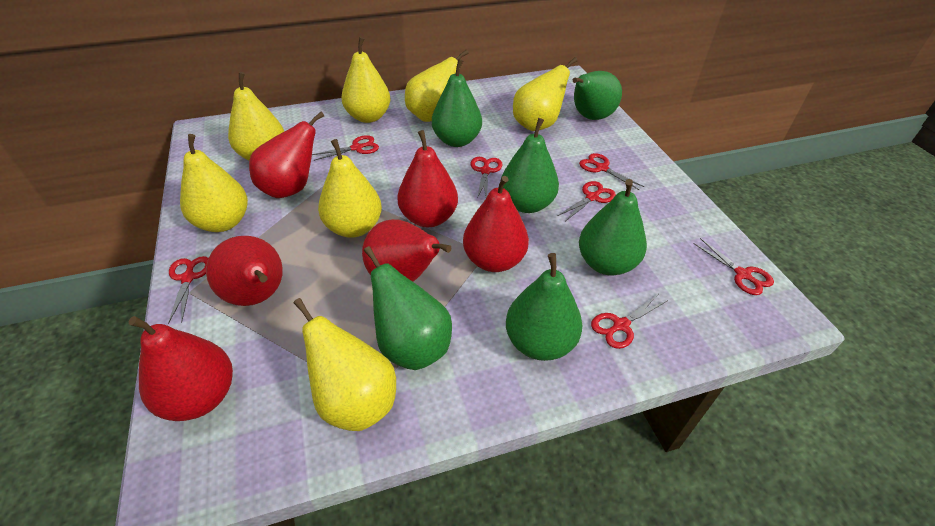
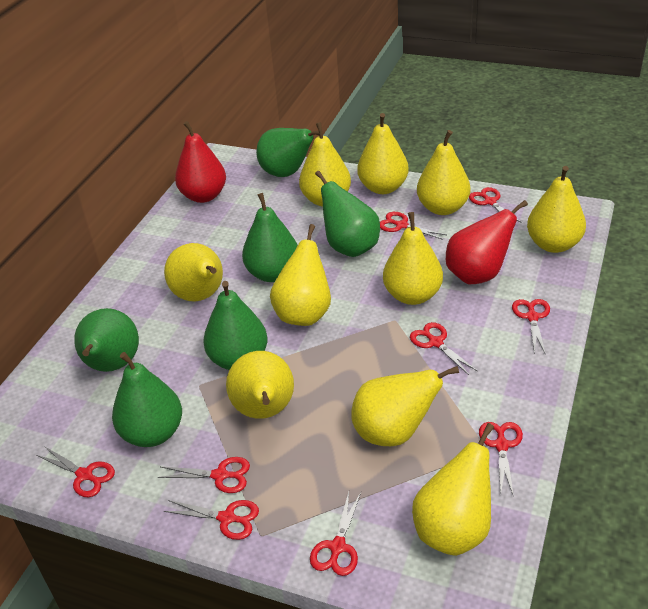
red pear: [129,316,233,421] [206,236,283,306] [249,112,324,198] [362,219,451,282] [397,130,458,227] [463,176,529,272] = 6 -> [175,121,226,203] [446,200,528,284] = 2
red scissors: [168,256,208,324] [312,135,379,161] [470,157,502,199] [558,181,616,221] [579,153,644,190] [591,295,668,349] [693,238,774,295] = 7 -> [36,446,115,497] [158,457,250,493] [164,500,259,540] [310,492,361,576] [380,212,446,240] [410,322,477,375] [469,187,522,223] [479,422,523,497] [512,299,550,355] = 9
yellow pear: [180,134,248,232] [228,72,284,160] [293,298,396,431] [318,139,382,238] [341,37,390,123] [405,50,469,122] [513,57,578,131] = 7 -> [164,243,223,301] [226,351,294,419] [270,224,331,326] [299,122,351,207] [351,366,459,446] [357,113,409,194] [383,212,443,305] [412,423,494,556] [417,130,470,215] [527,166,586,253] = 10

